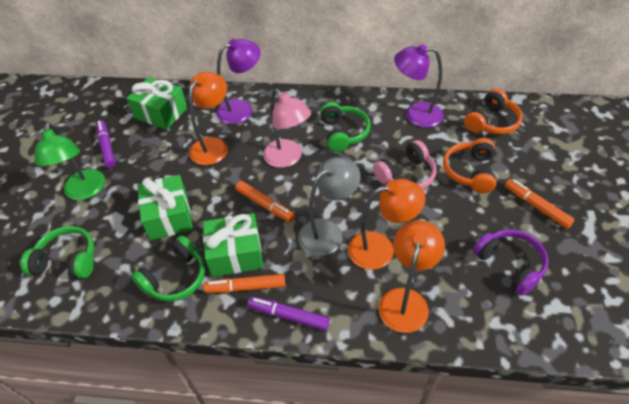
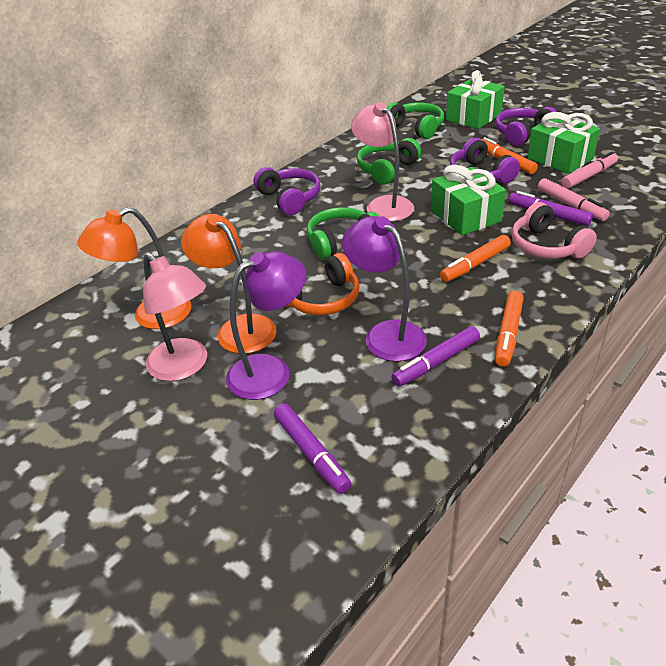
green lamp: [35,123,105,200] = 1 -> none = 0
grey lamp: [298,157,361,256] = 1 -> none = 0
orange headphones: [443,138,497,193] [464,89,523,135] = 2 -> [284,253,360,315] = 1
orange lamp: [189,72,228,165] [348,179,425,270] [379,220,445,333] = 3 -> [77,207,191,329] [181,214,277,354] = 2
pink lamp: [263,89,311,168] = 1 -> [143,252,207,381] [351,102,414,221] = 2
pink marker: none = 0 -> [538,178,610,221] [561,151,618,189] = 2
purple headphones: [473,229,548,296] = 1 -> [254,167,321,215] [450,138,520,183] [495,107,557,146] = 3
purple marker: [96,120,116,168] [248,297,330,331] = 2 -> [274,404,351,494] [391,326,480,387] [509,191,593,226] = 3

